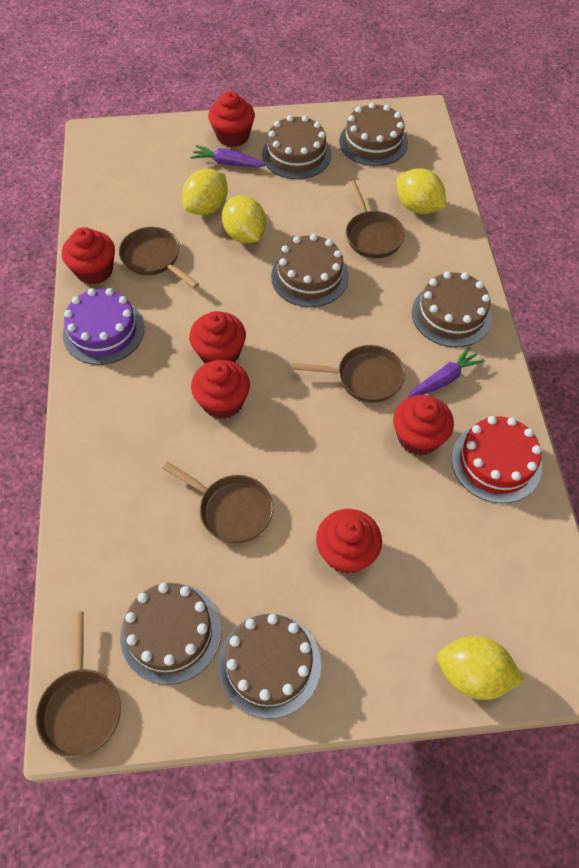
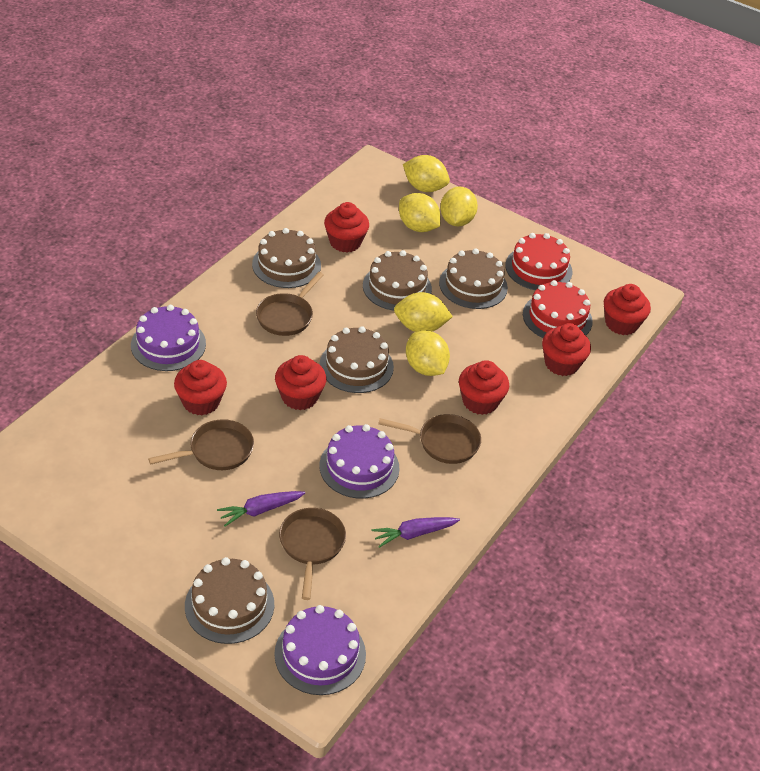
brown cake: [120,583,222,685] [218,613,321,719] [262,115,332,179] [271,234,349,307] [339,103,408,166] [412,271,492,347] = 6 -> [185,557,274,644] [252,228,321,288] [319,326,394,393] [363,250,432,311] [439,248,508,309] = 5
brown pan: [36,612,121,758] [119,227,199,288] [162,462,273,543] [292,345,405,403] [346,181,405,258] = 5 -> [148,419,254,470] [256,272,324,336] [279,508,346,600] [378,414,481,464] = 4
purple cake: [63,288,144,365] = 1 -> [131,305,206,371] [274,605,366,695] [319,424,400,499] = 3
red cake: [451,416,542,503] = 1 -> [505,233,573,291] [523,280,593,338] = 2
yellow lemon: [182,169,228,215] [222,195,266,243] [397,168,446,214] [437,636,524,700] = 4 -> [394,292,453,332] [399,193,440,232] [403,155,450,192] [406,330,450,376] [440,187,478,226] = 5

